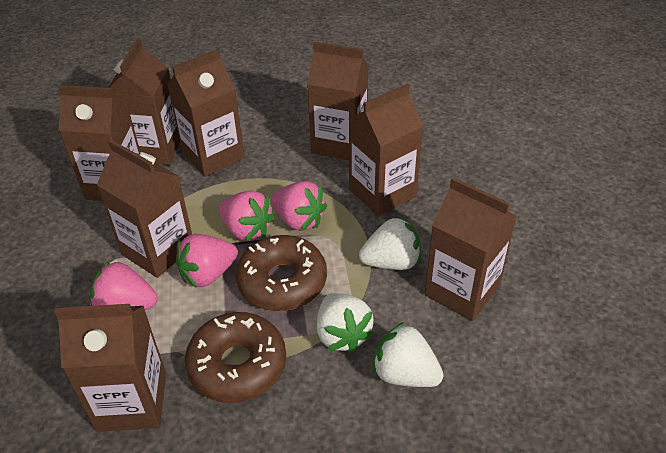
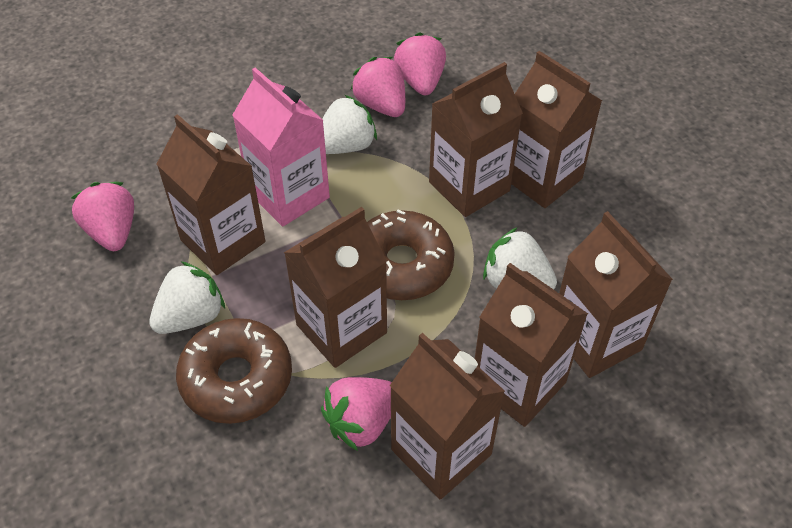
brown carton: [54,304,166,432] [58,85,140,201] [97,140,192,278] [108,38,180,165] [167,49,245,177] [307,42,369,161] [349,83,423,216] [425,177,517,321] = 8 -> [157,114,265,275] [284,207,387,368] [390,333,505,500] [429,62,523,217] [475,263,588,427] [511,51,602,208] [559,211,673,378] = 7
pink carton: none = 0 -> [233,67,330,227] = 1

